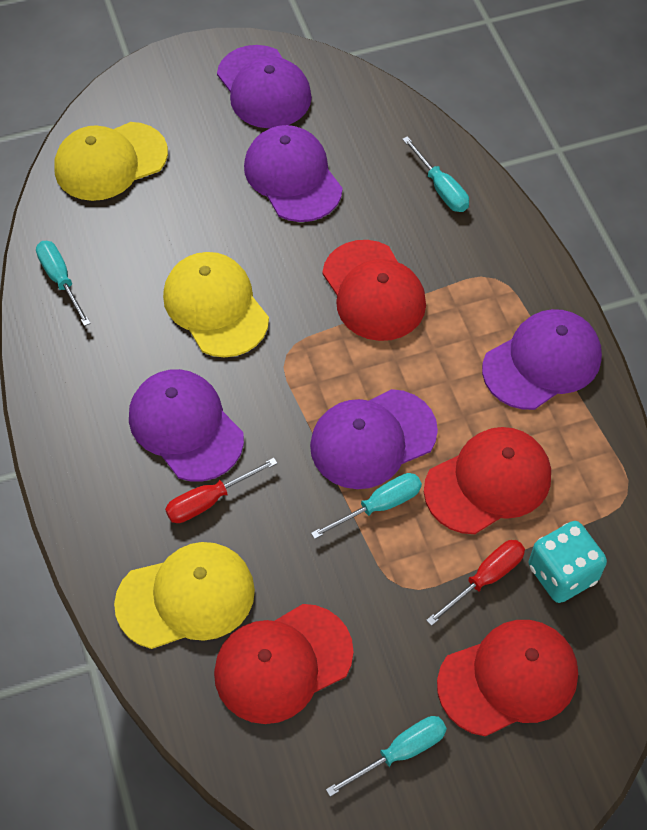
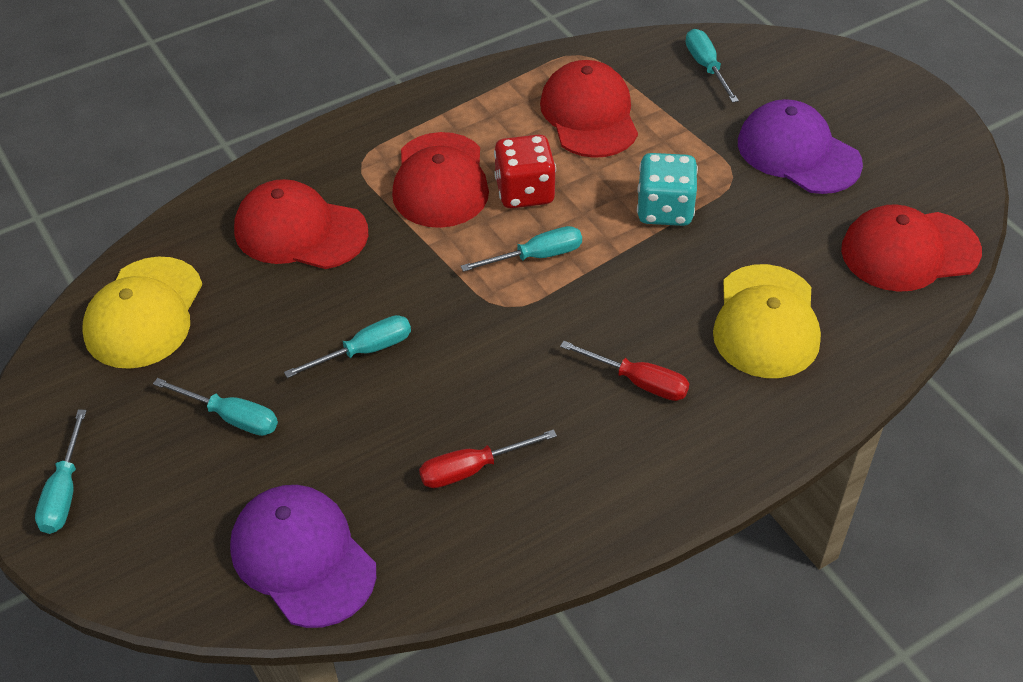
purple cap: [129,369,244,481] [217,45,312,128] [244,125,343,222] [310,389,438,489] [482,309,602,410] = 5 -> [230,485,376,628] [738,99,863,194] = 2
red dice: none = 0 -> [494,134,556,208] = 1
turquoise screwdriver: [36,241,91,326] [311,473,422,539] [326,716,447,797] [402,136,469,212] = 4 -> [35,410,87,534] [153,378,278,436] [284,315,411,378] [461,226,582,272] [686,29,739,103] = 5
yellow cap: [54,122,168,201] [114,542,255,649] [163,252,269,358] = 3 -> [82,257,202,369] [713,264,821,378] = 2

